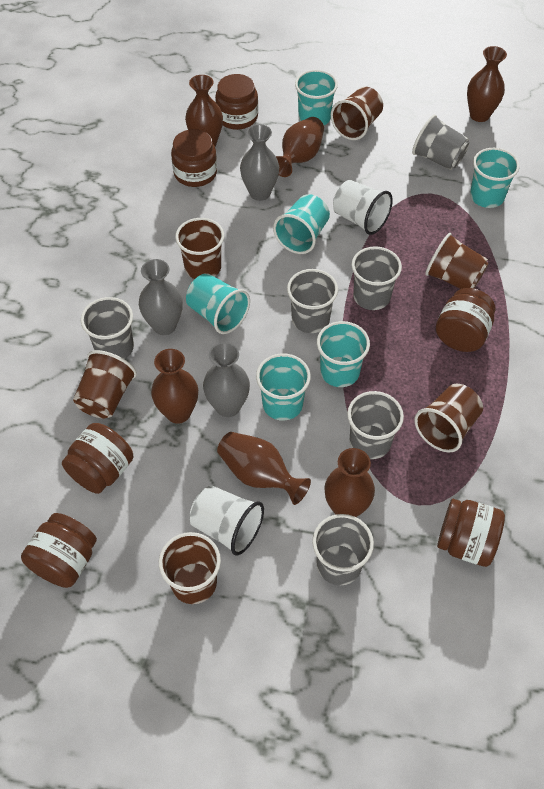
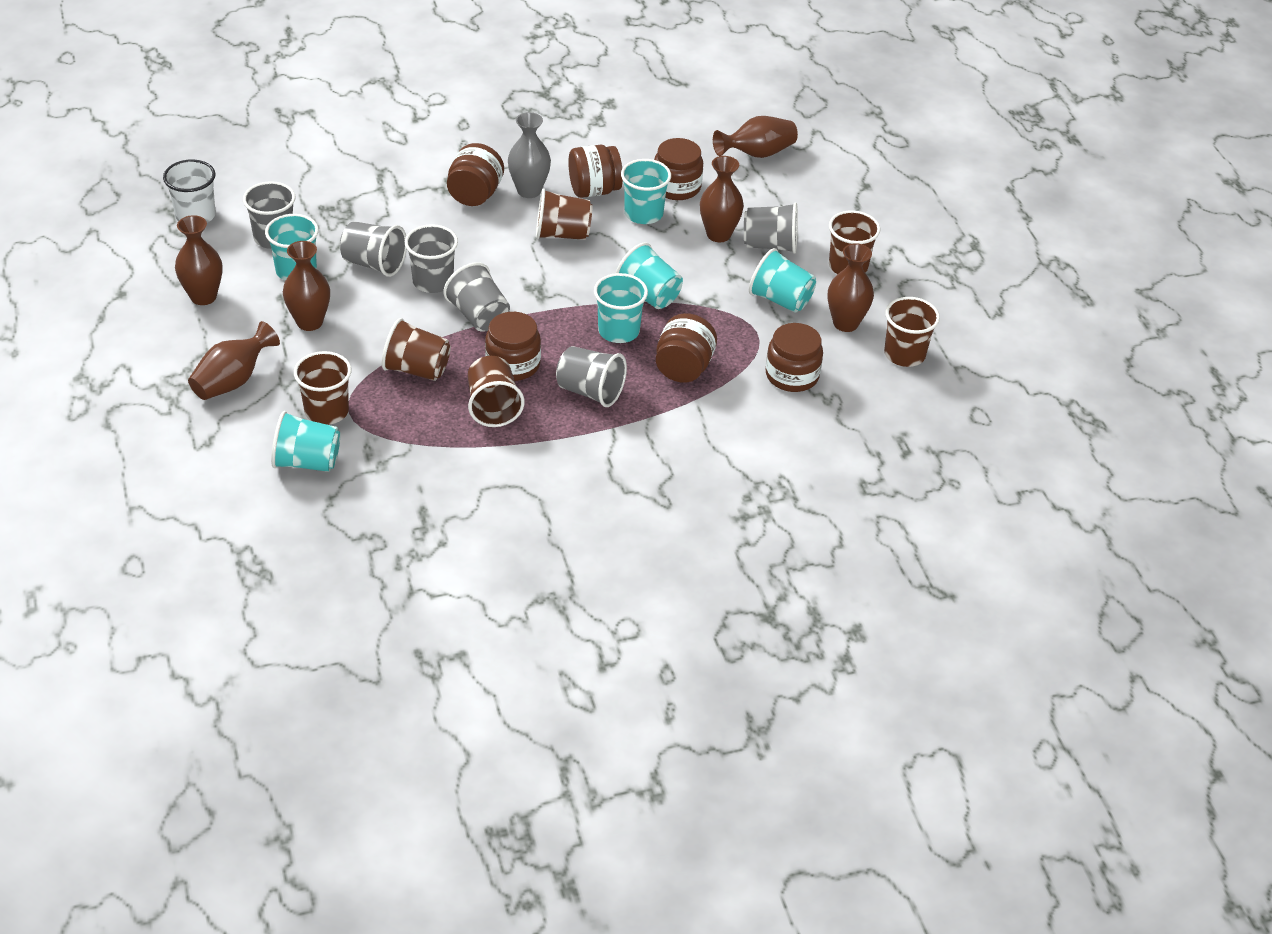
grey vase: [139,259,183,335] [203,342,250,417] [240,124,279,201] = 3 -> [508,112,551,198] = 1
white cup: [190,485,264,556] [333,180,393,235] = 2 -> [163,159,216,223] = 1

